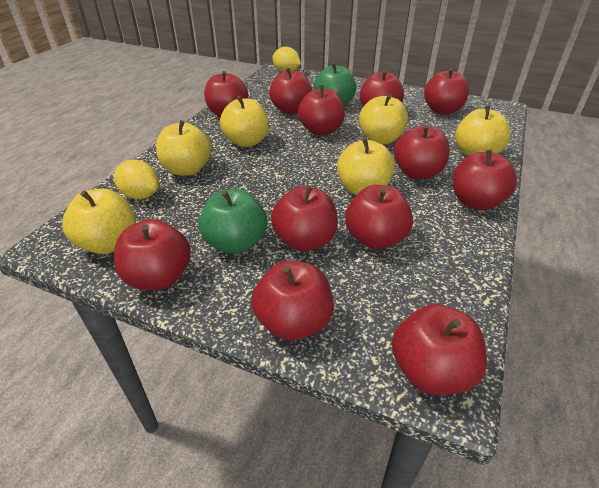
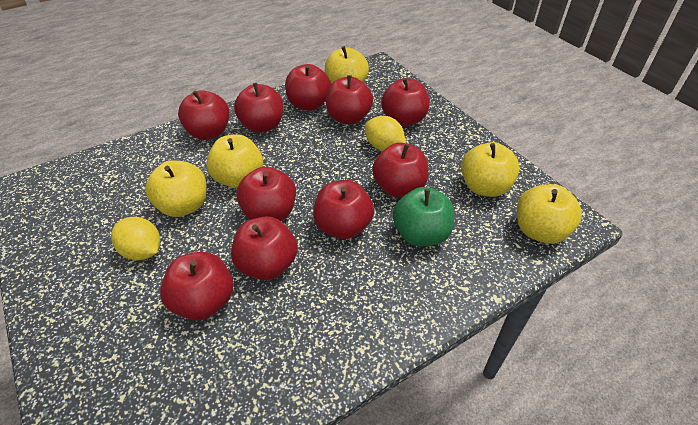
green apple: [199,188,267,254] [314,62,356,106] = 2 -> [393,187,455,246] = 1
red apple: [114,219,191,290] [204,71,248,117] [251,260,334,341] [269,68,312,114] [271,186,338,251] [298,85,345,136] [345,185,413,249] [360,70,404,107] [392,304,487,395] [394,125,450,179] [424,68,469,114] [453,149,517,211] = 12 -> [160,252,233,321] [178,90,230,140] [231,216,298,280] [234,83,283,133] [236,167,296,221] [285,64,331,111] [313,180,374,239] [325,75,373,125] [372,143,428,197] [381,78,429,126] = 10
yellow apple: [62,189,136,254] [156,120,211,176] [220,96,269,147] [337,138,395,195] [359,94,408,144] [455,106,511,156] = 6 -> [145,160,206,217] [206,134,263,188] [325,46,369,84] [461,142,520,197] [517,184,582,244] = 5

